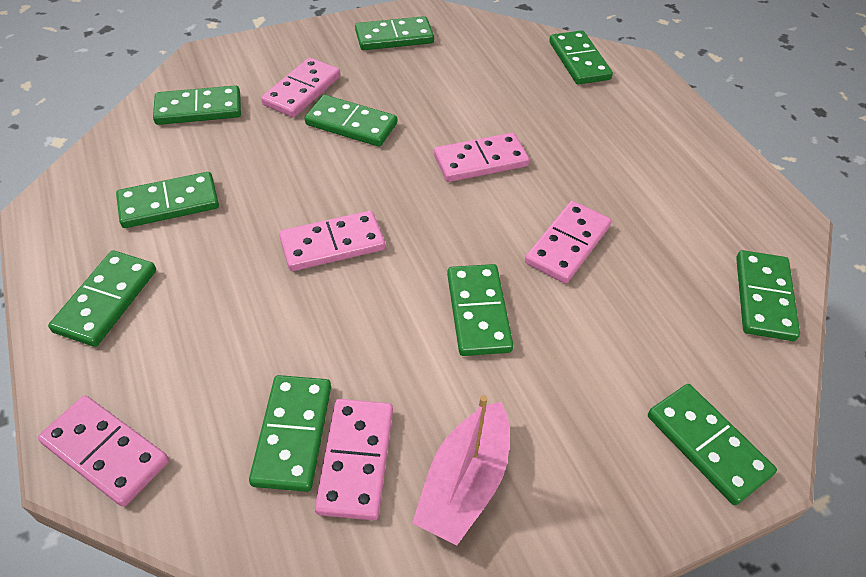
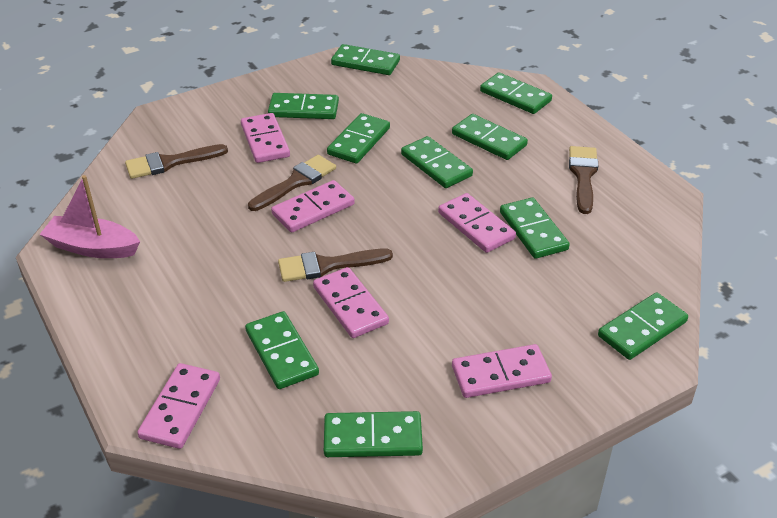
brown brush: none = 0 -> [125,144,228,179] [248,155,336,211] [278,249,393,282] [569,146,598,214] = 4

